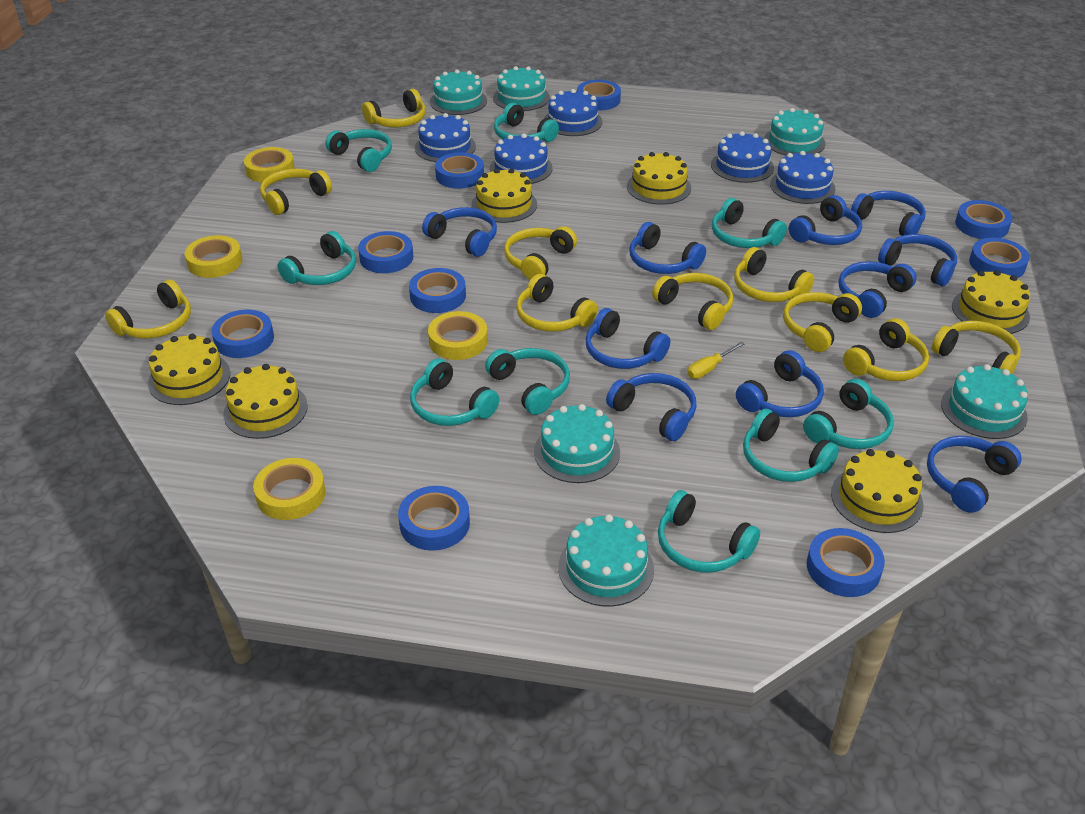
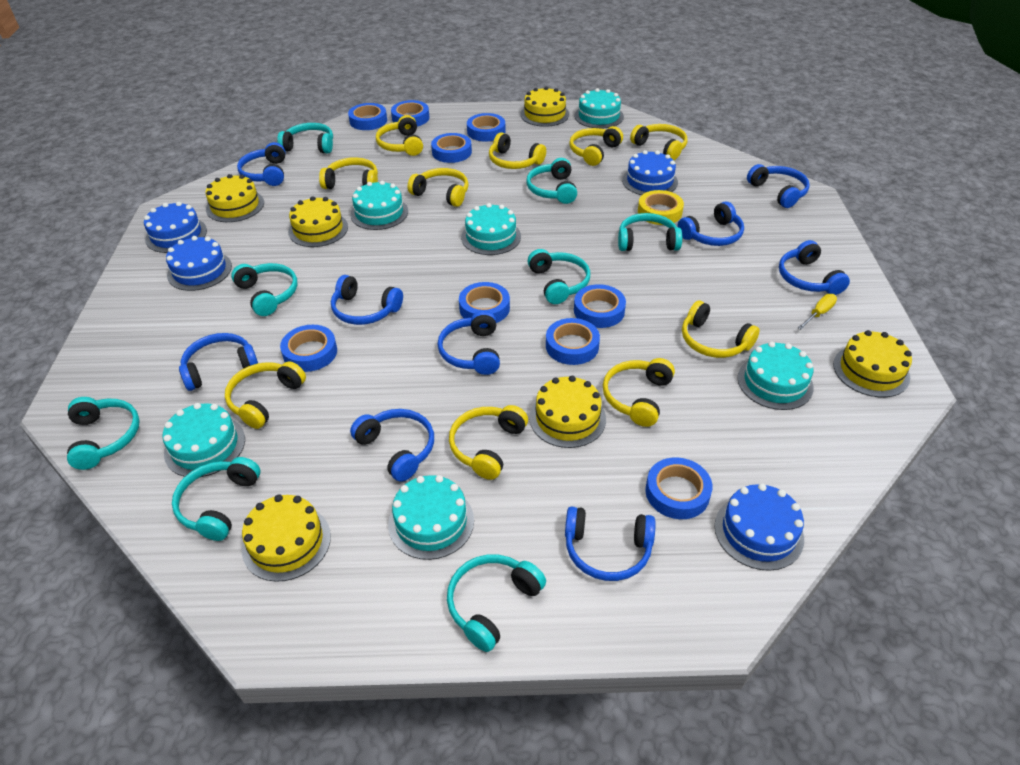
blue cake: [415,113,476,162] [490,134,553,184] [544,89,602,136] [711,131,774,183] [770,151,835,204] = 5 -> [144,202,207,253] [166,236,232,291] [622,150,678,195] [715,483,804,571] = 4
blue headphones: [422,207,497,257] [586,308,670,369] [606,373,697,441] [630,222,706,274] [736,350,824,417] [789,195,862,245] [838,261,917,318] [851,191,926,236] [878,234,957,286] [927,436,1022,513] = 10 -> [179,333,258,391] [237,142,285,186] [331,275,403,325] [350,409,434,482] [438,310,500,375] [565,506,656,581] [677,201,744,246] [747,164,810,208] [779,240,850,295] = 9
turquoise headphones: [277,231,356,285] [325,129,392,172] [410,358,499,426] [485,348,570,415] [494,103,559,142] [658,490,760,573] [712,198,787,248] [743,409,839,482] [803,379,894,449] = 9 -> [67,397,140,470] [172,457,260,541] [231,263,297,316] [277,123,333,154] [447,555,546,652] [526,158,577,204] [528,249,590,304] [618,213,682,251] = 8
yellow tape: [185,235,242,278] [244,147,295,182] [253,458,326,520] [428,311,488,360] = 4 -> [638,190,684,225] = 1

